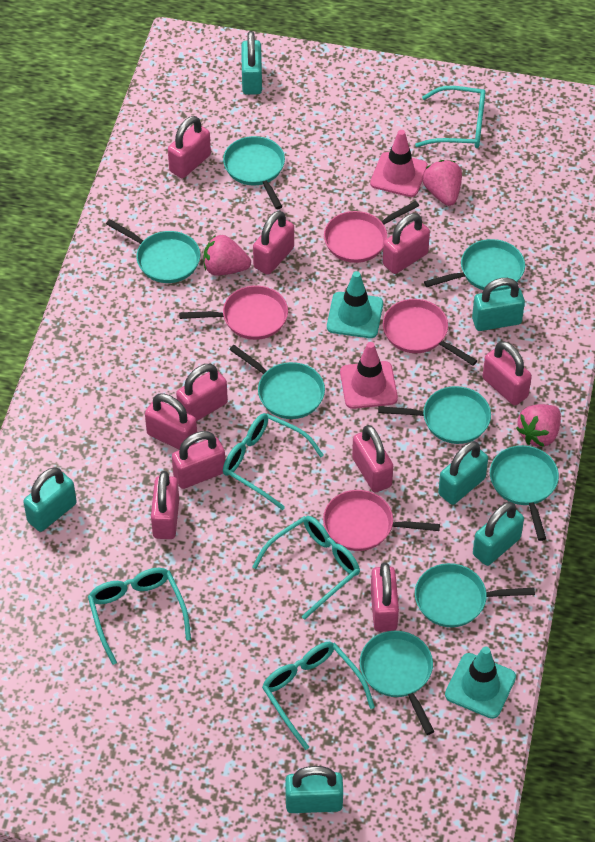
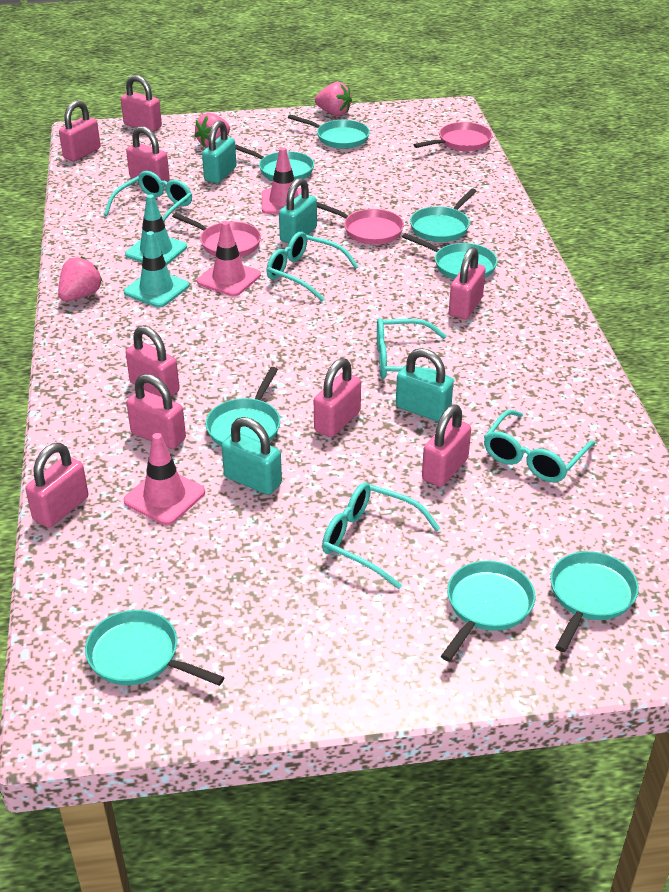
pink padlock: [145,394,197,450] [151,471,179,539] [168,116,211,178] [172,431,225,489] [176,364,228,421] [253,210,294,275] [352,425,393,492] [371,562,399,632] [383,213,430,274] [483,341,532,406] = 10 -> [25,443,89,528] [59,100,100,161] [121,75,162,132] [126,126,170,182] [126,326,179,397] [127,374,186,449] [314,358,361,437] [422,405,471,487] [449,247,486,319] = 9
pink pan: [179,285,288,340] [323,490,440,551] [324,201,419,263] [383,299,477,366] = 4 -> [172,213,261,257] [317,202,404,245] [414,122,492,151] = 3
pink traffic cone: [340,342,398,409] [370,130,428,197] = 2 -> [124,433,205,525] [197,221,261,296] [262,147,302,214] = 3
turquoise padlock: [23,467,77,532] [241,31,262,95] [285,766,343,813] [438,441,488,505] [472,278,525,331] [473,502,524,566] = 6 -> [202,120,237,183] [222,417,282,495] [279,178,317,243] [396,348,453,422] = 4

